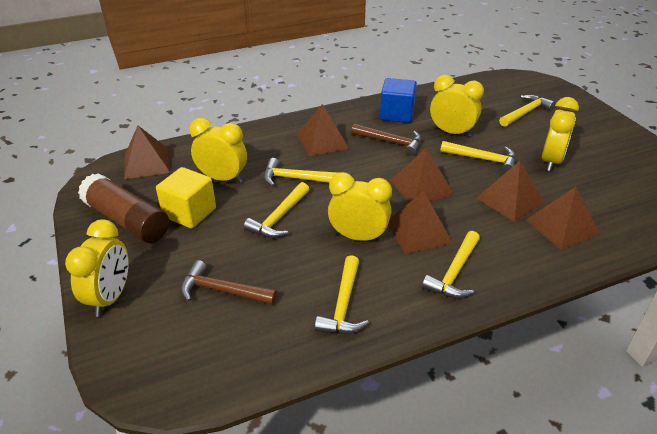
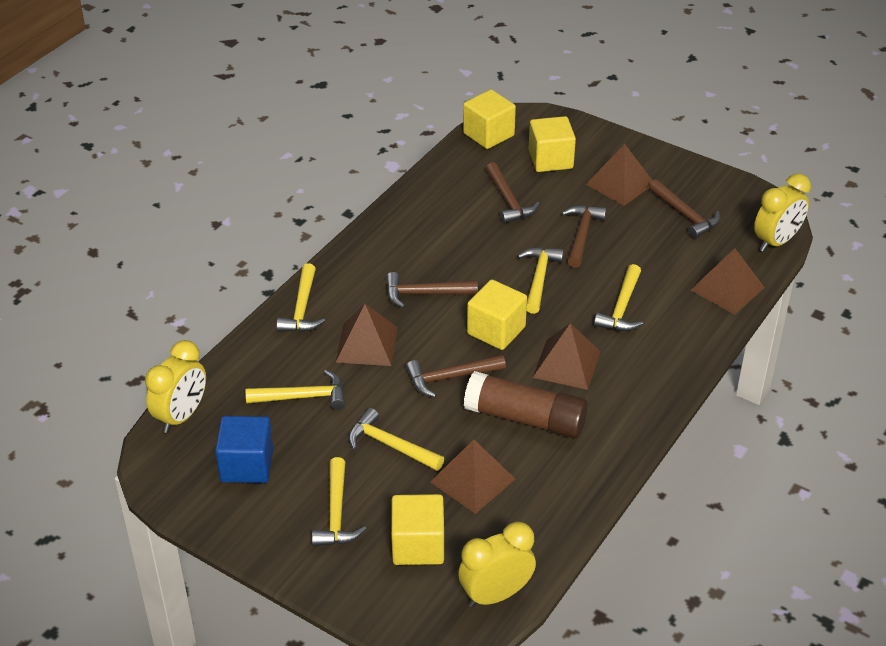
brown hammer: [181,260,277,305] [351,124,422,156] = 2 -> [386,272,478,308] [406,355,506,398] [486,162,540,224] [562,205,607,268] [649,179,721,239] = 5
brown pyramid: [124,126,170,179] [297,104,349,156] [388,191,453,254] [390,148,454,202] [477,161,545,222] [526,186,600,250] = 6 -> [336,304,398,366] [430,439,515,514] [533,323,601,390] [586,144,653,206] [691,248,765,315] = 5
yellow clock: [65,219,129,317] [189,118,247,183] [328,172,392,242] [430,75,484,137] [542,97,579,171] = 5 -> [145,340,206,433] [458,522,536,607] [754,173,811,252] = 3
yellow cube: [156,167,216,229] = 1 -> [391,494,444,565] [463,90,516,149] [467,280,527,350] [529,116,576,172] = 4

